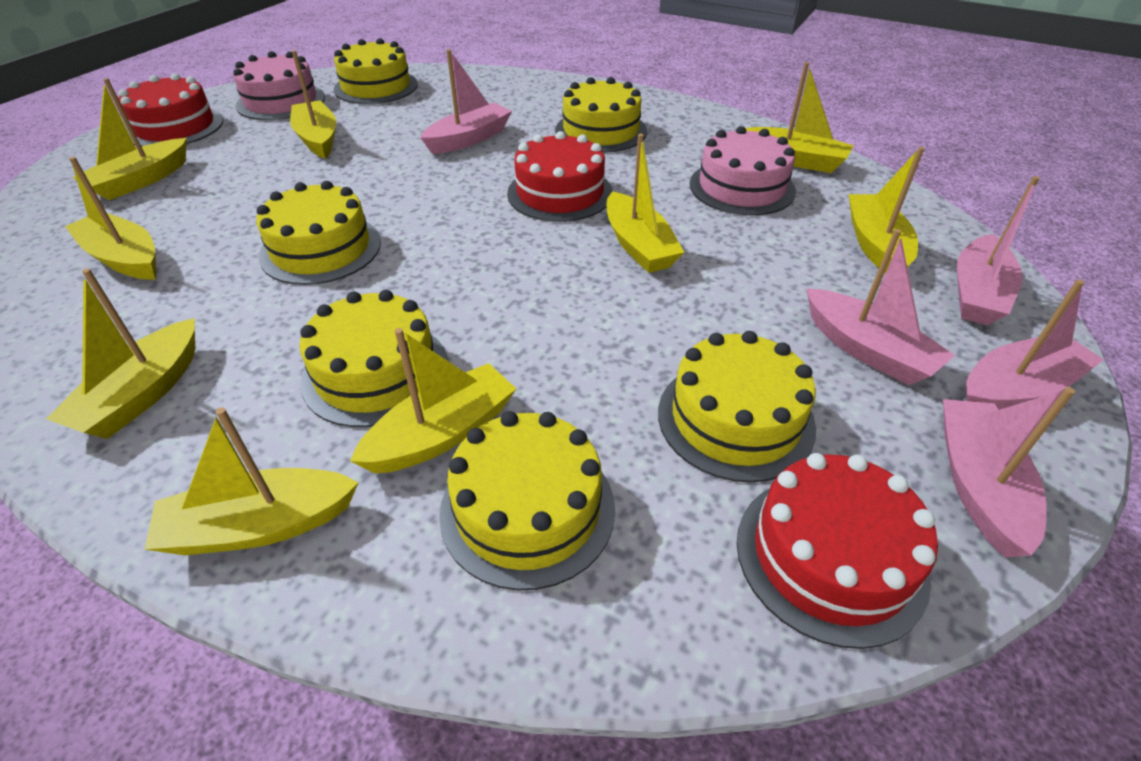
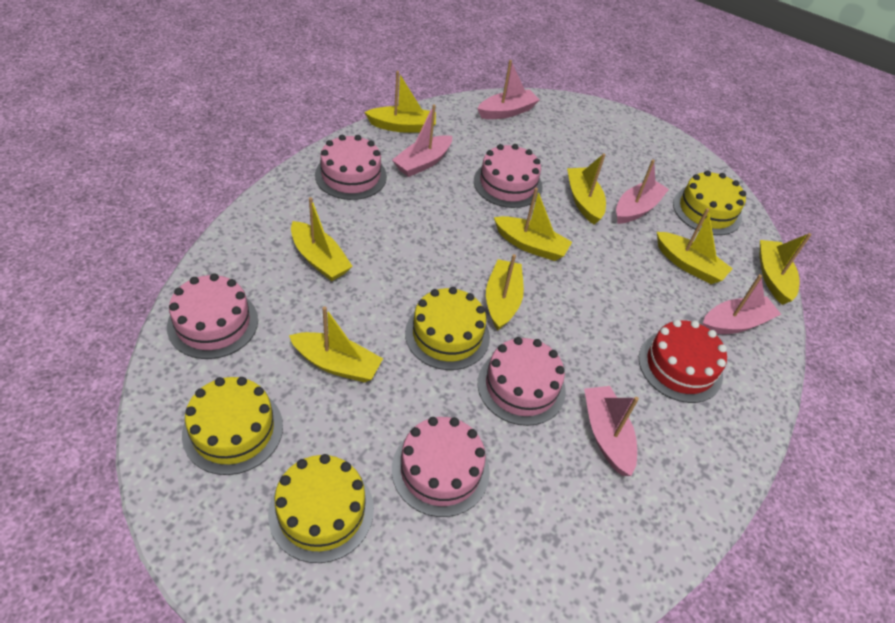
pink cake: [233,51,325,120] [690,126,796,216] = 2 -> [167,273,258,359] [315,135,387,200] [392,417,490,517] [474,144,543,208] [478,337,566,426] = 5
red cake: [118,73,223,147] [507,131,613,222] [737,453,938,649] = 3 -> [639,320,727,403] = 1
yellow boat: [46,268,195,439] [65,157,156,280] [72,78,187,200] [144,407,359,556] [290,50,336,159] [350,328,516,473] [607,134,684,273] [746,62,854,173] [849,147,925,274] = 9 -> [289,306,383,383] [291,197,353,281] [364,71,436,133] [486,254,524,331] [494,188,572,261] [567,153,606,225] [657,208,733,284] [760,233,812,305] = 8
yellow cake: [256,181,381,285] [299,290,448,427] [334,38,418,104] [439,411,615,590] [555,77,647,153] [658,331,816,482] = 6 -> [182,377,283,475] [268,454,374,563] [405,287,490,370] [673,170,746,235] = 4

